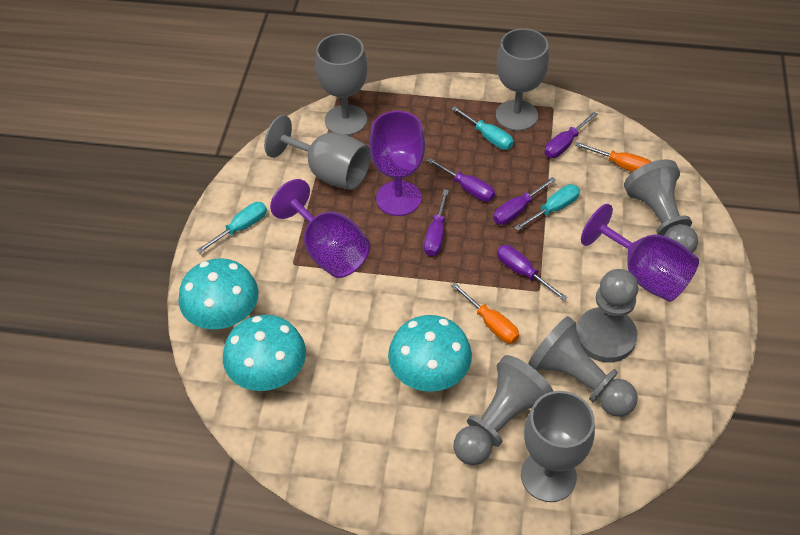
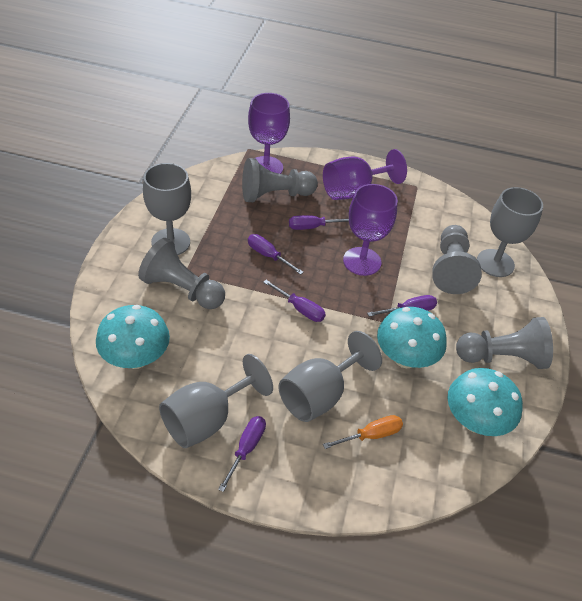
orange screwdriver: [451,283,519,344] [575,142,651,172] = 2 -> [323,415,403,449] = 1
turquoise screwdriver: [196,202,267,253] [451,106,514,150] [514,184,580,231] = 3 -> none = 0

